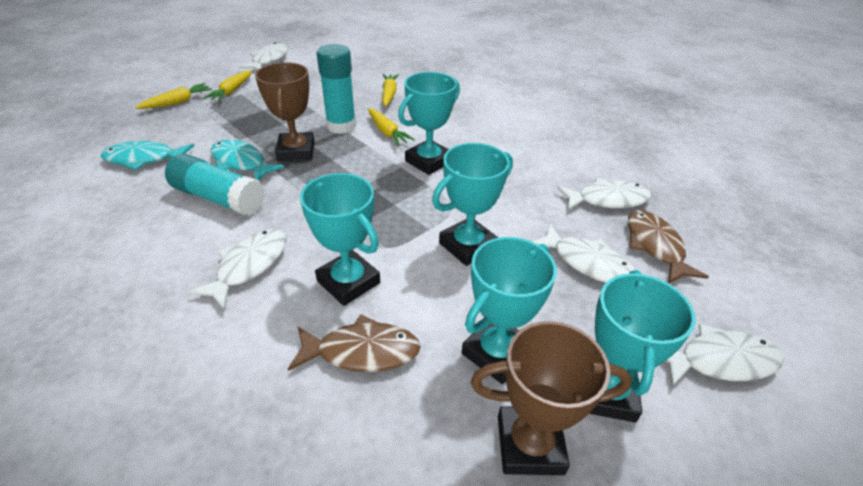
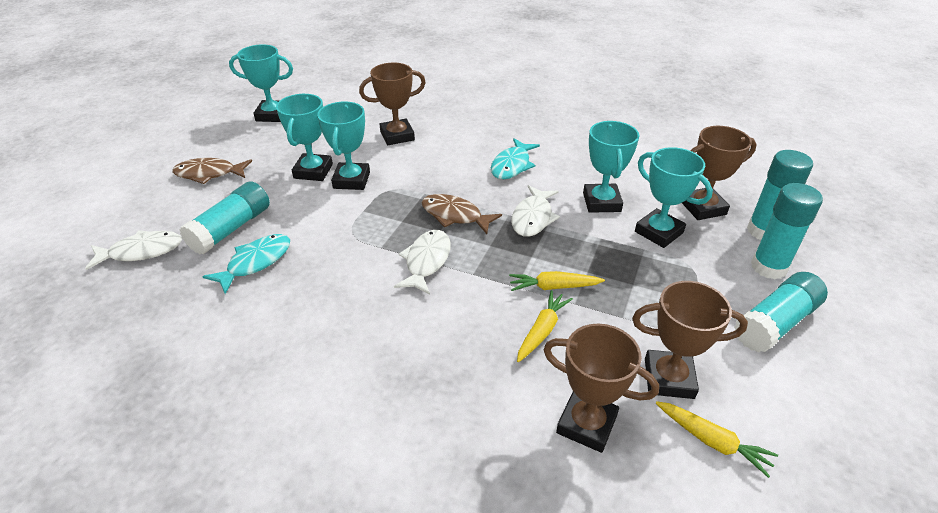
brown trophy: [255,62,315,161] [471,321,632,475] = 2 -> [359,63,426,145] [543,324,659,453] [632,281,748,399] [682,126,757,220] = 4
turquoise glue stick: [165,154,265,216] [317,44,356,134] = 2 -> [179,181,270,254] [734,272,828,353] [747,150,813,240] [751,183,823,280] = 4
white fish: [188,229,287,310] [239,43,288,70] [533,223,635,283] [557,178,651,210] [666,324,784,386] = 5 -> [85,230,182,270] [394,230,451,295] [512,185,560,237] = 3
yellow carrot: [135,83,212,109] [204,70,252,101] [368,108,415,146] [383,74,399,106] = 4 -> [509,271,605,291] [517,290,573,362] [656,401,778,478] = 3

